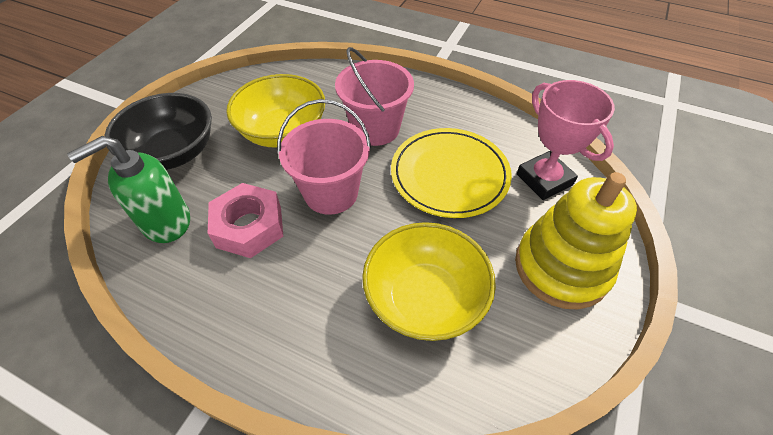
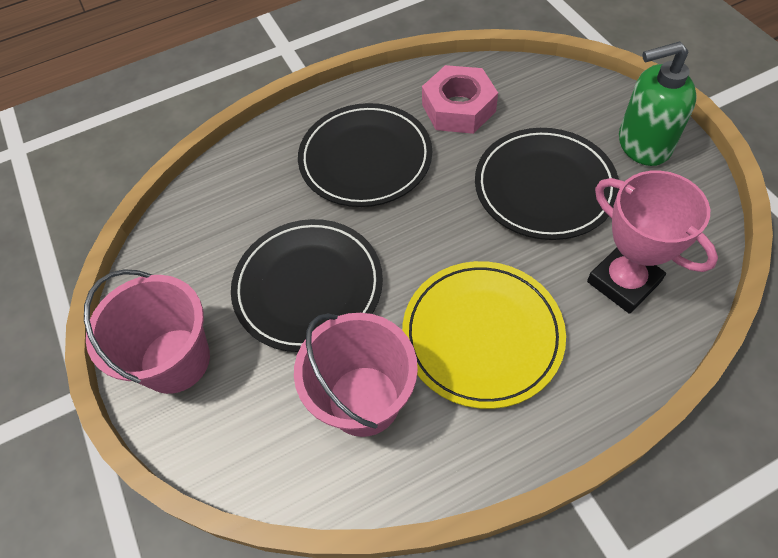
black bowl: [105,93,212,170] = 1 -> none = 0
black plate: none = 0 -> [231,219,383,352] [298,103,432,207] [475,128,619,240] = 3
yellow bowl: [226,74,325,147] [362,222,496,341] = 2 -> none = 0
yellow stacking toy: [515,172,637,309] = 1 -> none = 0

